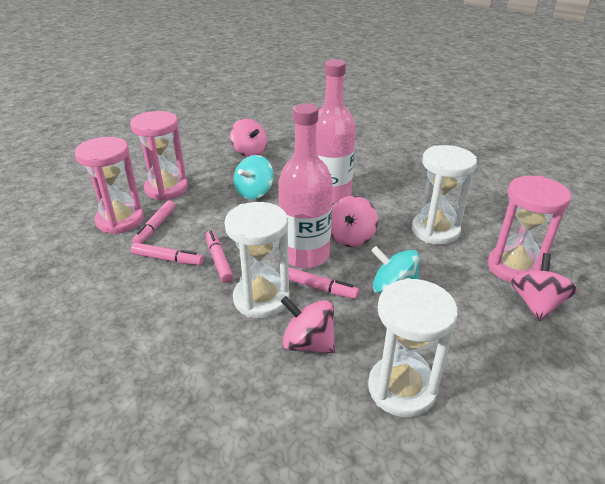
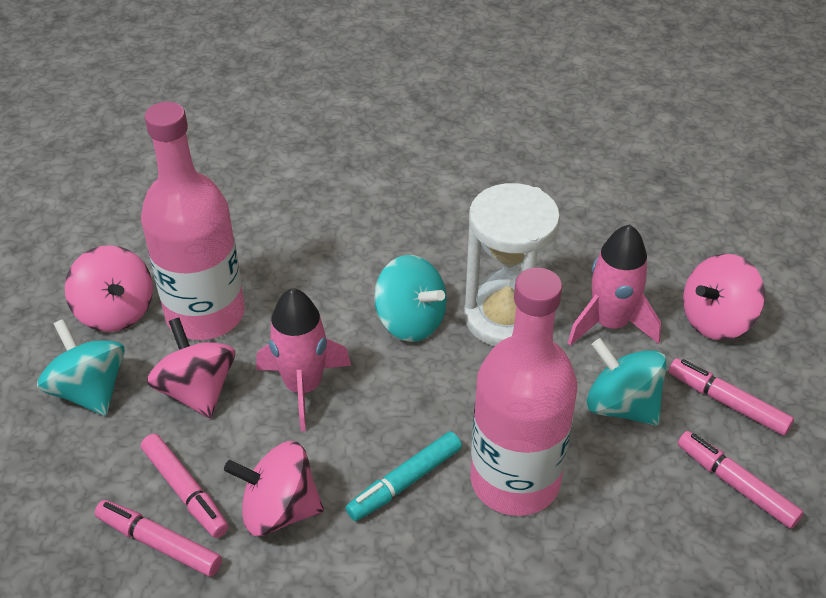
pink hourglass: [74,137,144,234] [130,111,188,200] [488,176,571,282] = 3 -> none = 0
pink rocket: none = 0 -> [256,288,351,431] [568,224,661,346] = 2
turquoise marker: none = 0 -> [346,431,462,521] = 1
turquoise spinning top: [234,155,274,199] [371,246,419,294] = 2 -> [37,319,125,416] [374,255,447,342] [586,338,667,426] = 3
white hourglass: [224,202,290,318] [368,278,458,417] [412,145,477,245] = 3 -> [464,183,560,346] = 1

